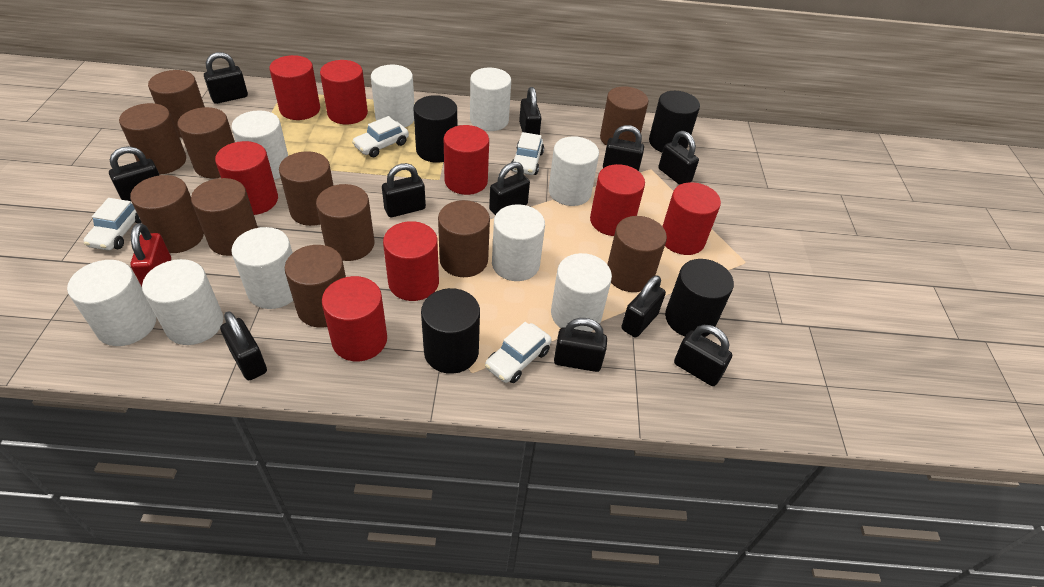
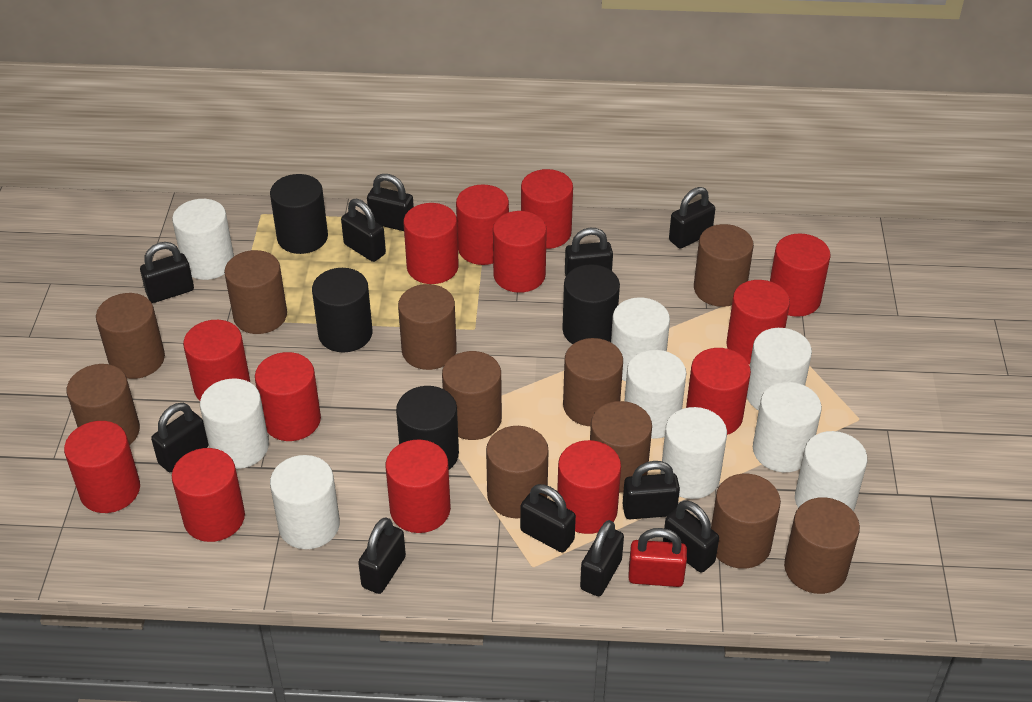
red cylinder: [215,141,278,215] [269,55,320,120] [320,60,368,124] [322,276,387,361] [383,221,439,301] [444,125,489,195] [590,164,645,236] [662,182,721,255] = 8 -> [64,421,140,513] [172,448,245,542] [183,320,251,400] [255,352,321,441] [386,440,451,533] [404,203,459,284] [456,184,509,265] [493,211,547,293] [521,169,573,249] [557,440,621,534] [686,348,751,435] [726,280,790,364] [770,233,830,317] = 13
white car: [83,198,142,250] [352,116,409,157] [485,322,552,383] [511,132,544,175] = 4 -> none = 0

